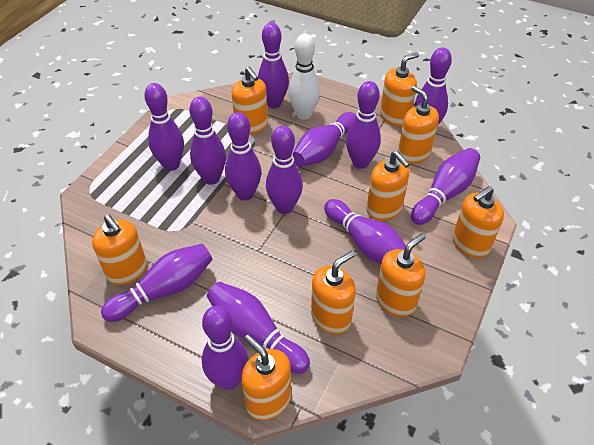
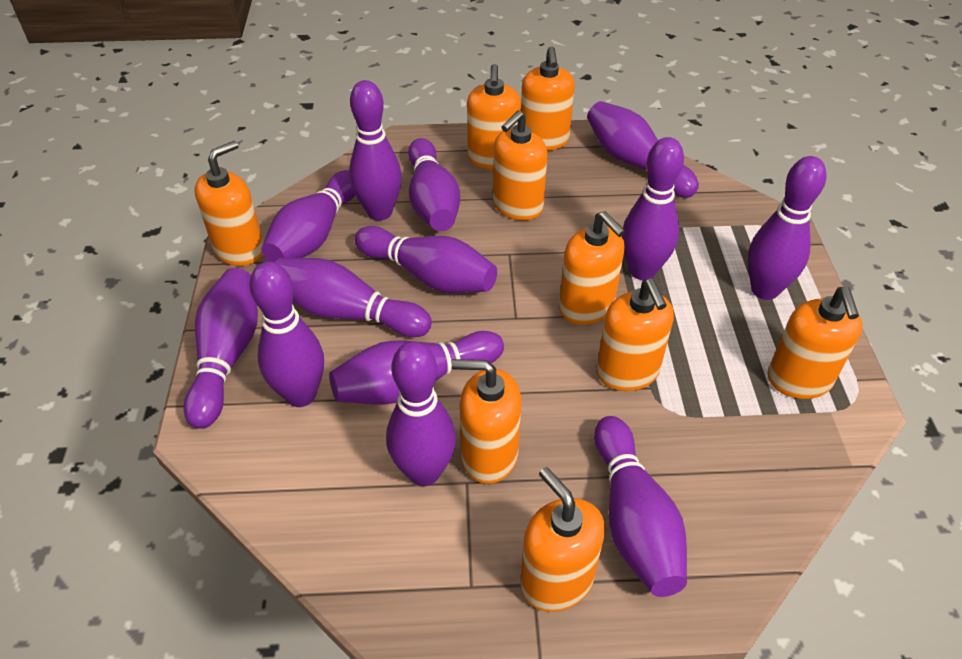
white bowling pin: [288,33,320,120] = 1 -> none = 0

